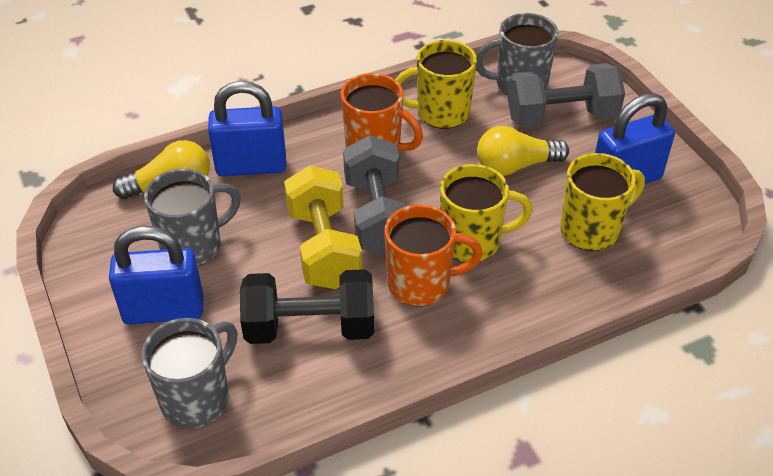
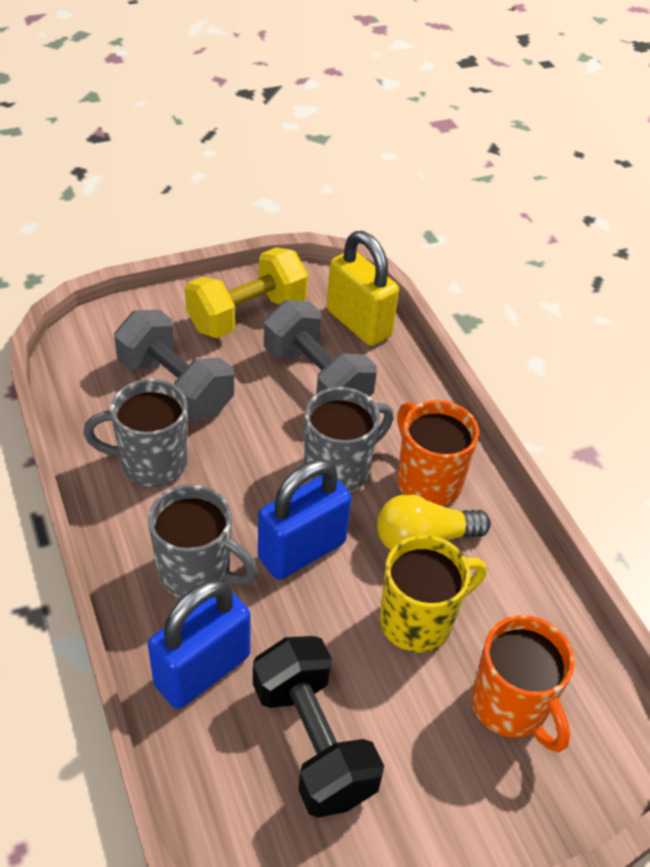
blue padlock: [109,226,204,325] [208,81,286,176] [595,93,675,184] = 3 -> [148,580,250,709] [258,460,352,580] = 2
yellow light bulb: [113,140,210,199] [477,126,569,176] = 2 -> [377,494,491,550] = 1
yellow mug: [395,40,477,129] [440,164,533,262] [560,153,645,251] = 3 -> [380,535,487,653] = 1
yellow padlock: none = 0 -> [327,231,399,346] = 1

